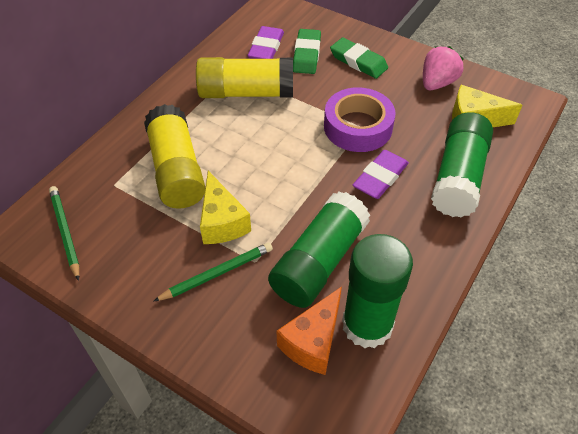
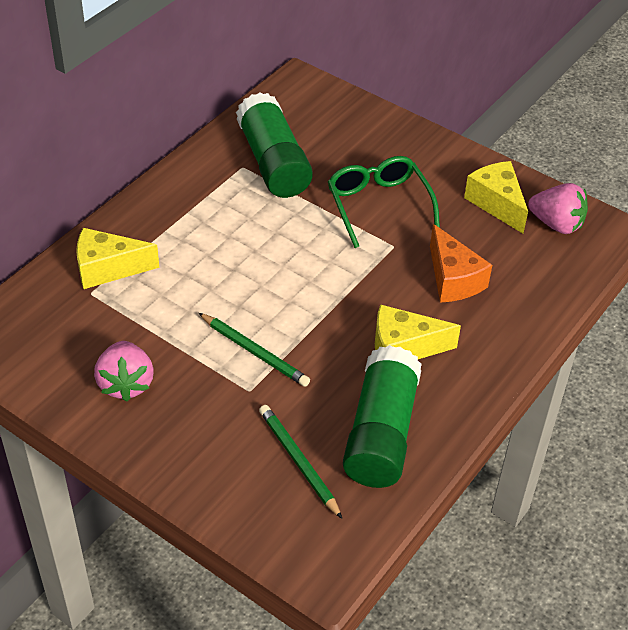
green eraser: [293,29,321,74] [330,37,388,79] = 2 -> none = 0
green glasses: none = 0 -> [328,156,440,248] = 1
green glue stick: [268,191,370,308] [342,234,413,349] [431,112,493,217] = 3 -> [236,92,313,198] [343,345,422,488] = 2
pink strawberry: [423,46,464,90] = 1 -> [94,341,154,402] [528,183,588,234] = 2
purple eraser: [248,26,284,59] [353,150,409,199] = 2 -> none = 0
purple tape: [324,87,396,152] = 1 -> none = 0
yellow cheese: [200,171,251,244] [452,85,522,127] = 2 -> [76,228,159,289] [375,304,461,359] [464,161,528,233] = 3
yellow glue stick: [144,104,205,209] [196,57,293,98] = 2 -> none = 0

